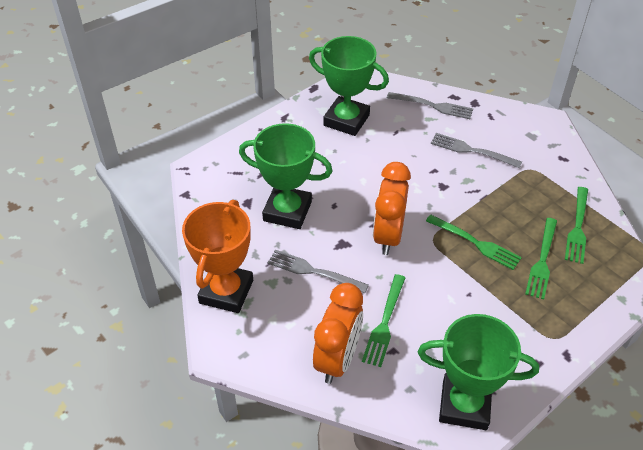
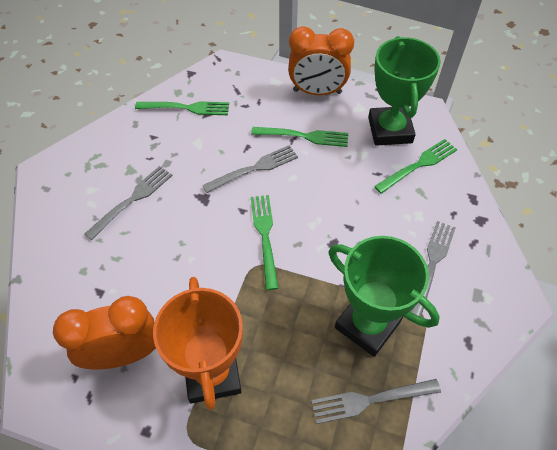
green trophy: [239,123,332,229] [309,36,389,136] [418,314,539,430] = 3 -> [329,236,440,357] [368,36,441,146] = 2
grey fork: [267,249,369,293] [387,92,473,119] [431,133,522,168] = 3 -> [85,166,173,240] [202,145,298,193] [311,379,441,424] [410,221,455,317] = 4

